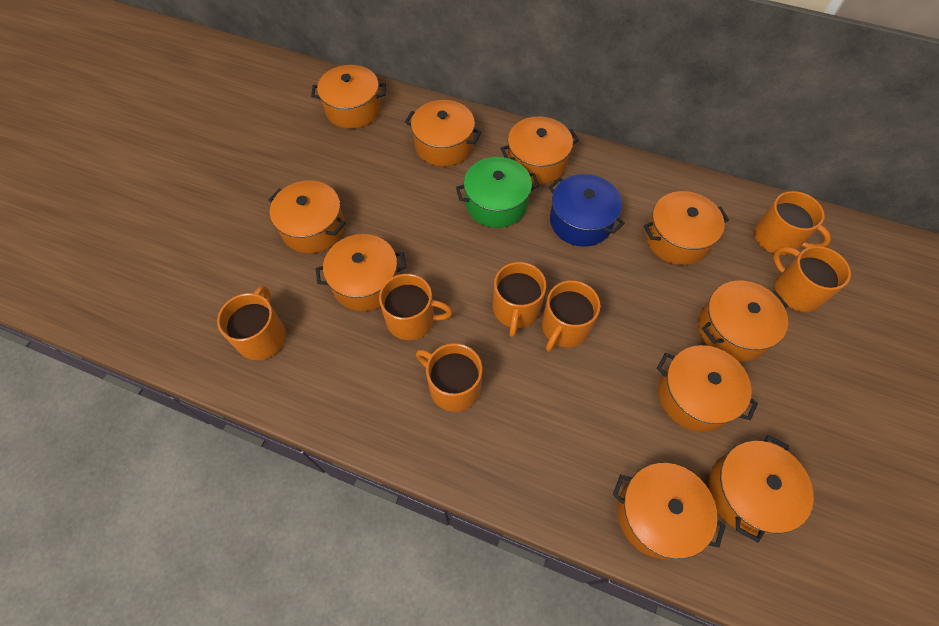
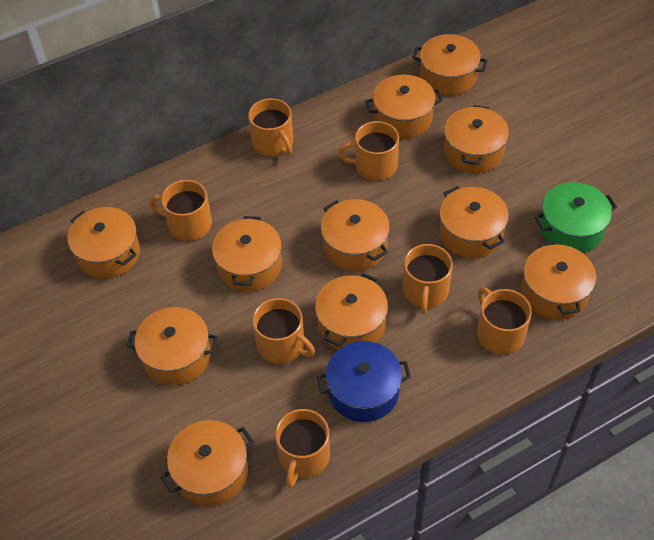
orange pot: [268,180,345,253] [311,65,386,129] [316,234,406,311] [405,100,482,167] [500,117,579,184] [613,463,725,559] [644,191,729,265] [657,345,758,432] [698,280,788,361] [708,435,814,543] = 10 -> [68,207,140,279] [127,307,218,385] [161,420,254,506] [212,216,282,292] [315,273,388,350] [321,199,390,271] [365,74,443,139] [412,34,488,96] [439,186,509,258] [444,105,509,173] [521,241,596,320] = 11

